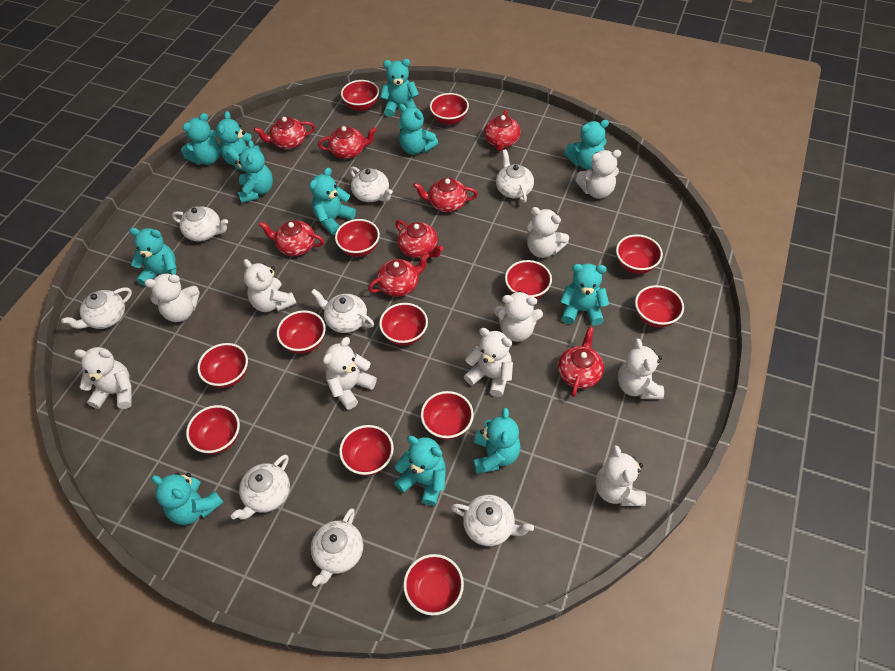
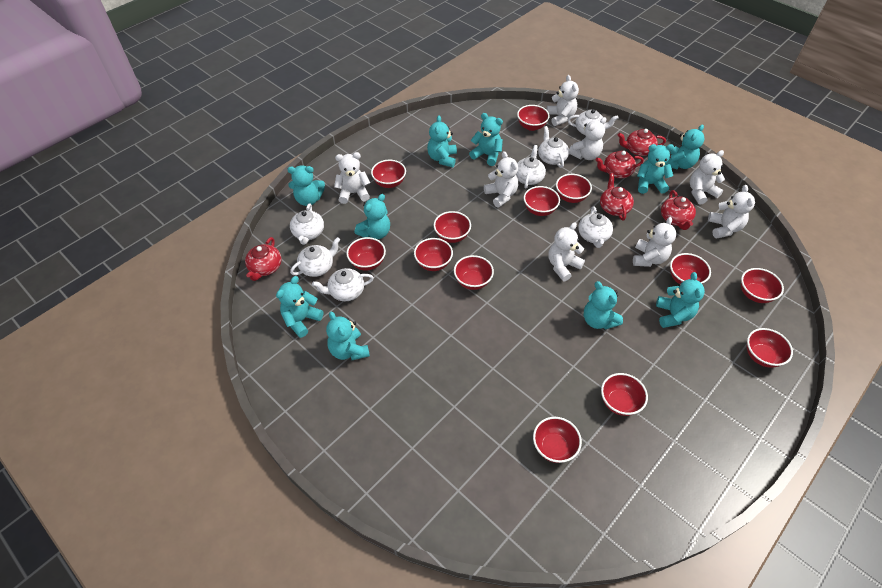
red teapot: [254,117,315,149] [259,220,324,256] [318,126,377,159] [368,253,430,297] [395,220,444,258] [413,178,478,212] [484,110,521,151] [558,327,604,397] = 8 -> [245,237,281,281] [596,151,644,178] [600,173,634,220] [618,129,666,156] [661,190,696,230] = 5
turquoise teddy bear: [129,228,177,287] [151,473,224,525] [181,113,220,165] [216,111,260,172] [235,140,273,203] [310,167,356,235] [380,59,419,117] [394,436,446,506] [398,104,438,155] [473,408,521,474] [560,263,609,326] [564,120,609,169] = 12 -> [276,276,323,338] [287,165,325,206] [326,312,370,360] [355,194,390,239] [427,115,457,167] [469,113,503,166] [584,281,623,330] [637,144,674,194] [656,272,705,328] [665,124,704,169] = 10
white teapot: [61,287,132,329] [172,206,228,242] [231,455,290,520] [311,289,374,333] [311,508,363,587] [350,167,393,202] [451,495,534,546] [496,149,534,203] = 8 -> [290,204,324,245] [290,237,340,277] [312,268,374,301] [516,145,546,188] [538,126,569,168] [568,109,619,135] [578,206,613,248] = 7
white teddy bear: [74,347,132,409] [144,273,200,322] [243,259,296,312] [323,337,377,410] [464,328,513,397] [494,291,543,342] [527,207,569,258] [576,150,621,199] [596,445,646,506] [618,338,664,399] = 10 -> [334,152,370,204] [484,151,518,207] [546,75,579,126] [548,222,585,281] [569,117,606,160] [633,217,676,267] [690,150,725,205] [708,185,755,238] = 8

